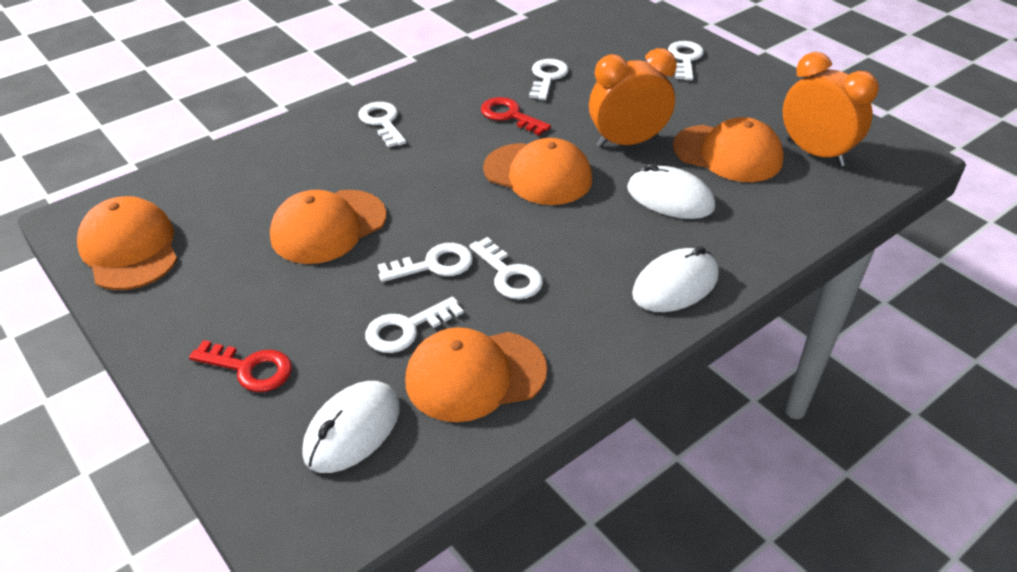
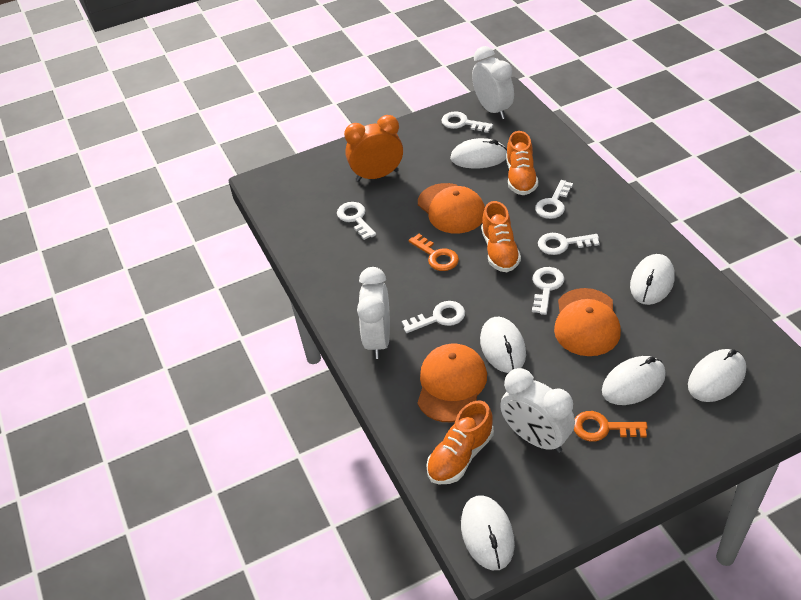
orange cap: [77,196,178,290] [270,190,387,264] [405,327,547,422] [483,138,592,205] [673,117,784,182] = 5 -> [418,183,485,234] [418,344,487,422] [554,288,621,356] = 3
orange clock: [589,48,677,147] [783,52,879,166] = 2 -> [344,115,403,182] = 1
orange key: none = 0 -> [408,234,459,271] [574,411,648,441] = 2
orange shoe: none = 0 -> [426,400,493,484] [481,201,521,272] [506,131,538,195] = 3
red key: [189,340,292,392] [481,97,551,135] = 2 -> none = 0
white clock: none = 0 -> [357,267,390,359] [472,46,514,119] [500,368,575,453] = 3
white mouse: [302,381,400,473] [627,164,715,219] [632,246,719,312] = 3 -> [450,138,507,169] [461,495,515,570] [480,317,526,373] [602,356,666,405] [630,254,675,305] [688,349,746,402] = 6

